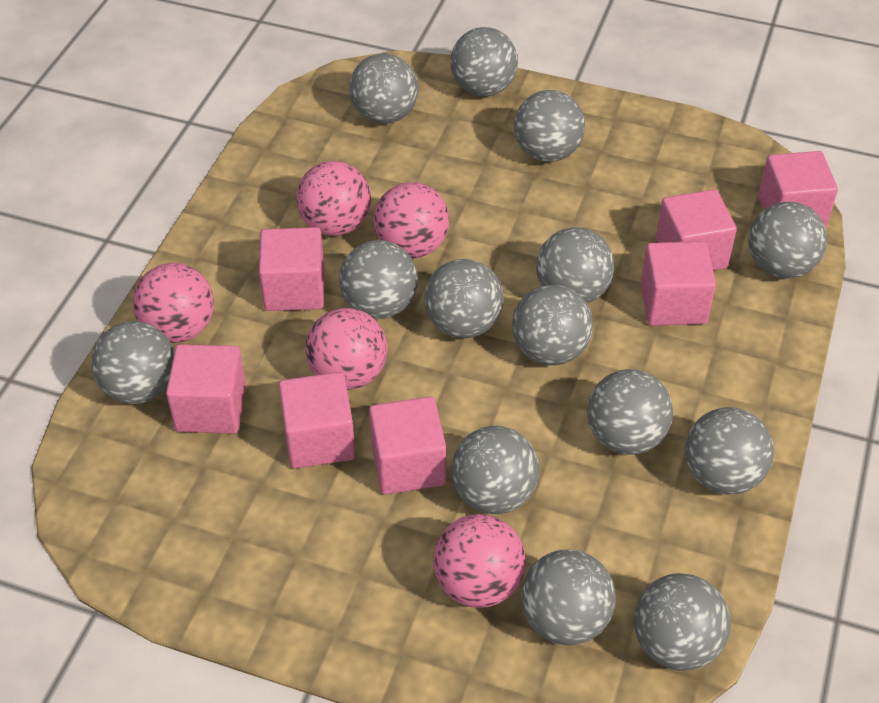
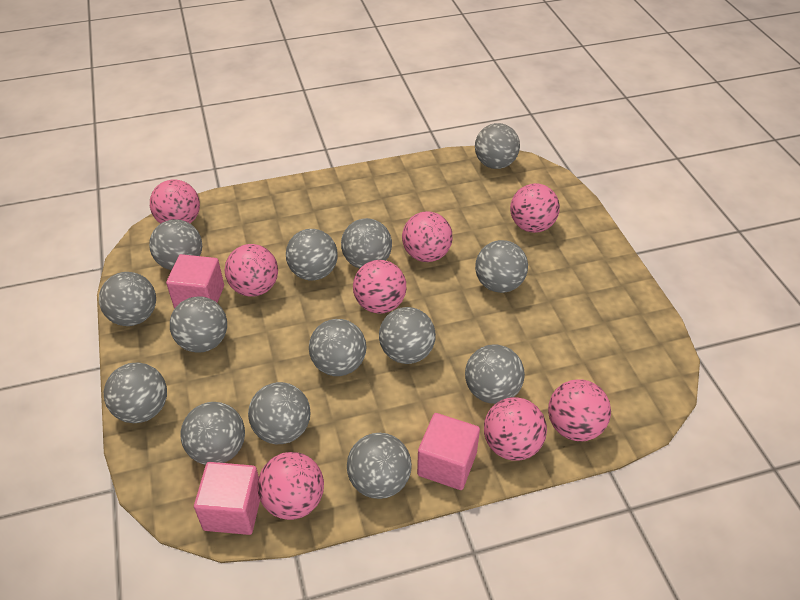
pink ball: [133,263,214,343] [296,161,371,236] [305,308,387,390] [374,182,449,258] [433,514,526,608] = 5 -> [150,179,200,224] [225,244,278,297] [257,452,324,520] [353,260,406,314] [402,211,453,262] [484,397,547,461] [510,183,560,233] [548,379,611,441] = 8
pink cube: [166,344,246,434] [259,227,324,311] [279,372,355,468] [369,396,446,495] [641,241,716,326] [656,189,737,270] [758,151,838,228] = 7 -> [166,254,224,309] [194,462,260,535] [417,413,480,490] = 3

